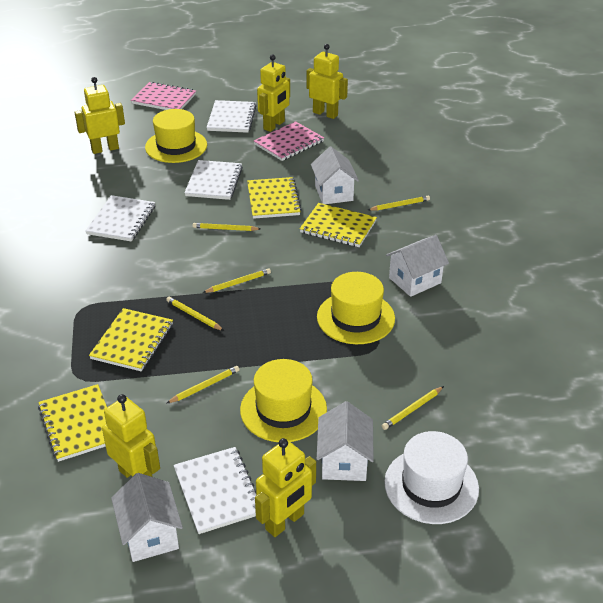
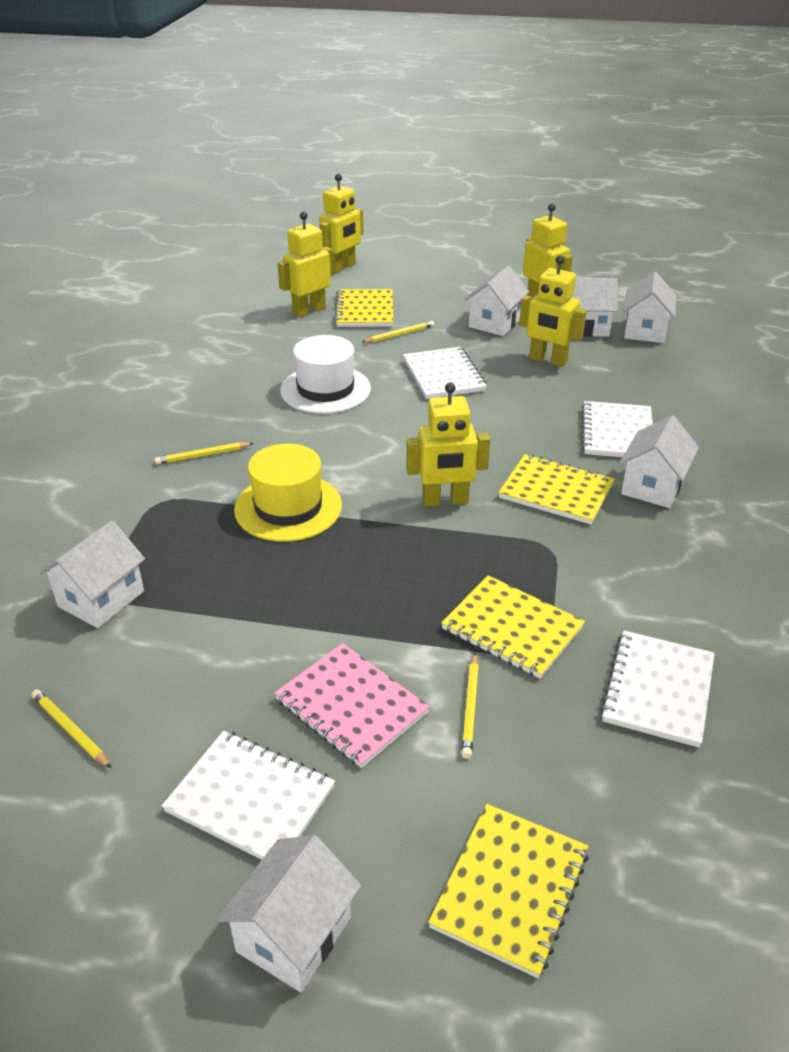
pink notebook: [131,82,196,110] [254,121,324,161] = 2 -> [274,643,430,768] = 1
white house: [111,473,183,562] [311,146,359,204] [317,401,374,481] [386,235,449,297] = 4 -> [39,520,145,628] [217,835,361,992] [464,265,529,336] [572,278,618,337] [620,415,699,508] [624,272,676,343] = 6
yellow hat: [145,109,207,163] [240,359,327,442] [317,272,395,344] = 3 -> [234,443,342,542] = 1
yellow pencil: [166,297,224,331] [166,366,240,404] [192,223,260,231] [202,268,271,293] [368,196,430,211] [382,386,444,430] = 6 -> [31,689,112,768] [154,442,254,465] [362,321,434,343] [461,653,479,759] = 4

